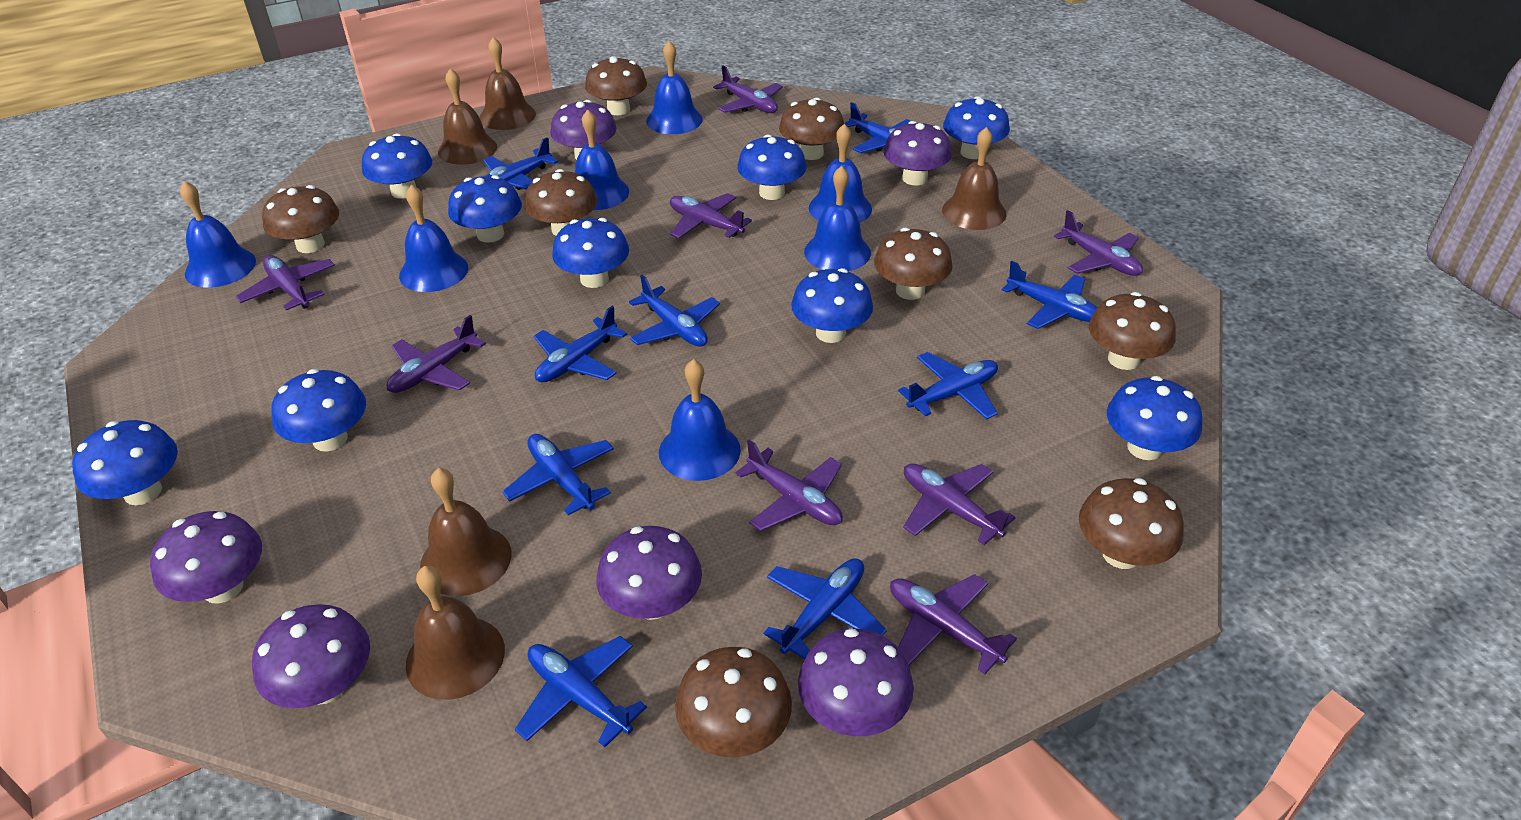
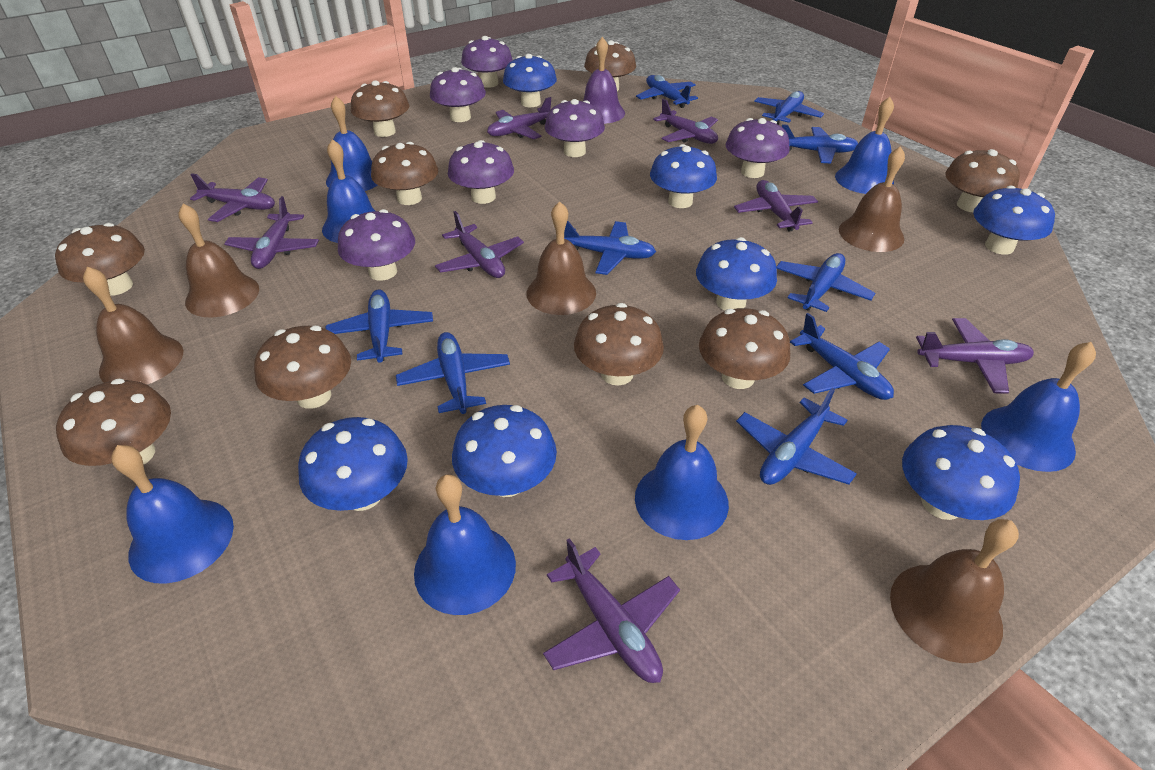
blue mushroom: [72,420,178,505] [271,369,366,452] [362,133,432,199] [448,175,522,243] [552,218,629,288] [737,134,807,200] [791,268,873,343] [943,96,1010,159] [1107,376,1202,460] = 9 -> [298,417,408,511] [452,405,557,497] [503,54,557,107] [650,144,717,208] [696,237,777,310] [902,425,1020,520] [973,186,1055,254] = 7
brown mushroom: [262,185,339,253] [525,169,597,235] [585,56,647,115] [675,647,792,757] [779,97,844,160] [874,228,953,300] [1079,478,1184,569] [1089,292,1176,370] = 8 -> [55,223,145,296] [56,378,171,466] [254,326,351,409] [351,80,409,137] [371,142,438,205] [574,303,664,385] [584,40,636,91] [699,308,790,389] [945,149,1020,212] = 9
purple bell: none = 0 -> [583,37,625,124] = 1

